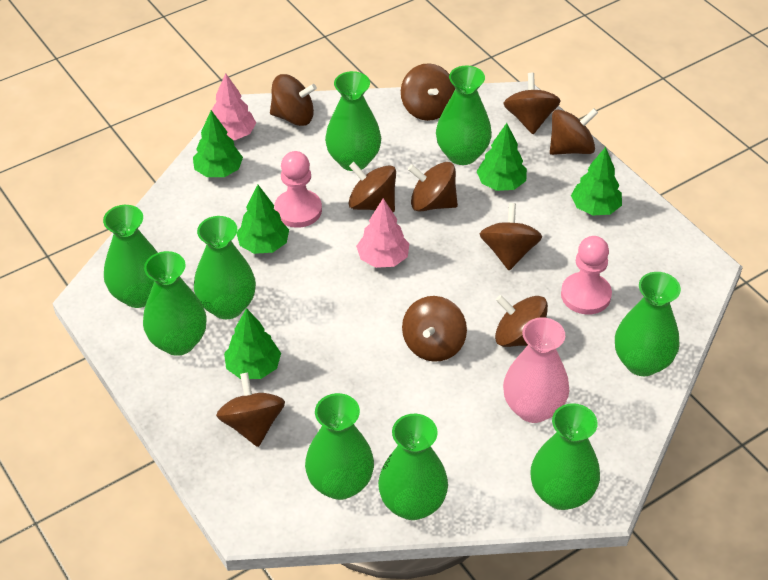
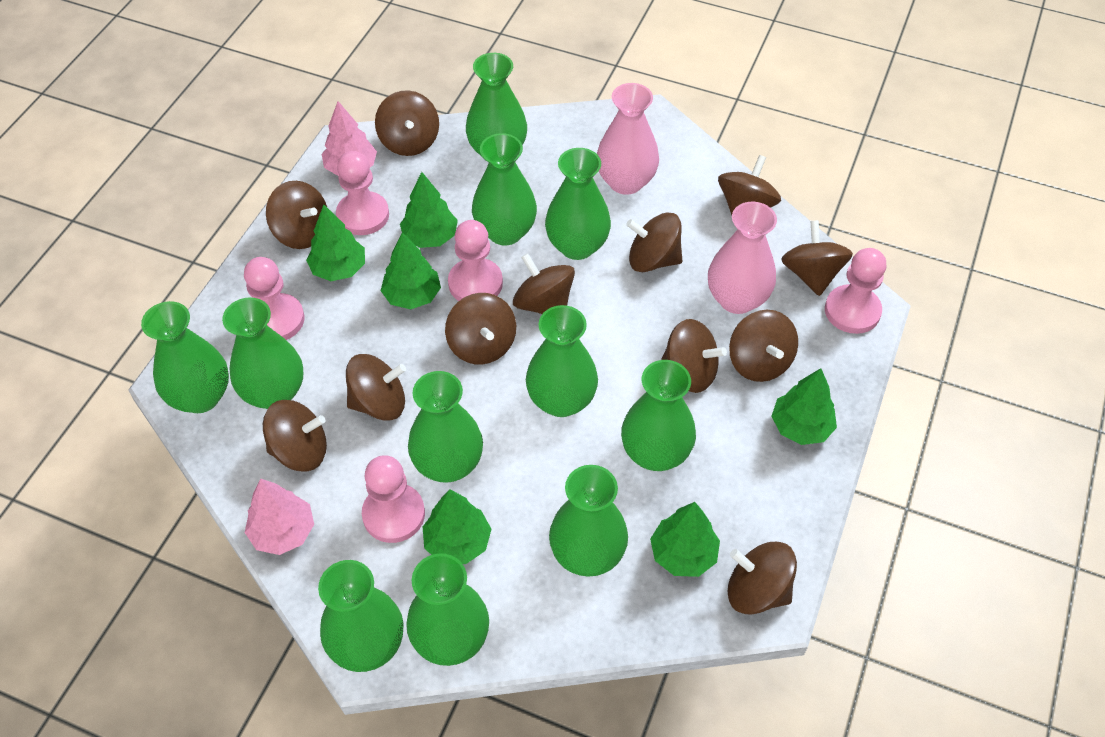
brown spinning top: [216,373,285,447] [270,74,317,126] [349,162,396,212] [401,63,455,121] [402,296,467,362] [408,162,458,212] [480,203,542,270] [495,295,548,347] [503,73,561,134] [550,108,598,155] = 10 -> [263,400,327,471] [266,181,327,249] [346,354,406,421] [375,90,439,156] [445,293,516,364] [513,253,575,314] [626,212,682,272] [661,319,727,393] [718,155,781,215] [727,542,797,615] [729,310,798,382] [781,220,853,296] = 12
green tree: [193,110,243,177] [224,308,281,379] [237,185,289,254] [476,123,527,191] [571,147,622,215] = 5 -> [306,205,365,281] [381,232,441,309] [400,172,458,248] [423,489,492,564] [650,502,720,577] [772,368,837,445] = 6
green vase: [103,205,158,308] [143,251,207,356] [194,216,256,319] [305,393,374,500] [325,71,381,171] [378,414,448,520] [436,66,492,165] [530,403,600,510] [615,272,681,376] = 9 -> [141,301,229,413] [222,297,303,409] [318,560,404,672] [406,553,489,666] [408,371,483,483] [466,53,527,156] [472,133,537,245] [526,305,598,417] [545,148,611,260] [549,465,628,577] [621,360,696,471] = 11
pink pawn: [274,151,322,228] [561,236,612,315] = 2 -> [244,257,305,340] [336,151,389,235] [362,455,425,543] [448,220,503,301] [825,248,886,334] = 5
pink vase: [503,317,569,423] = 1 -> [597,83,659,195] [708,202,777,314] = 2

